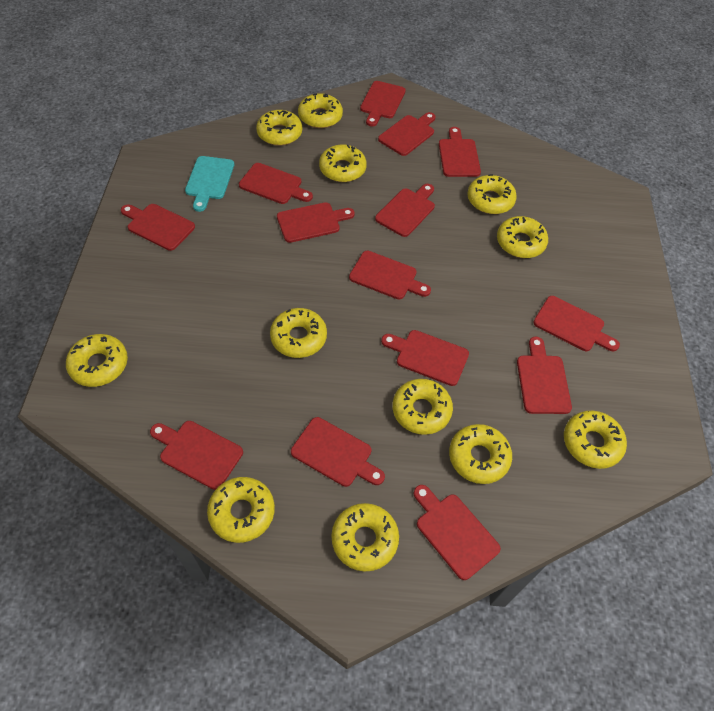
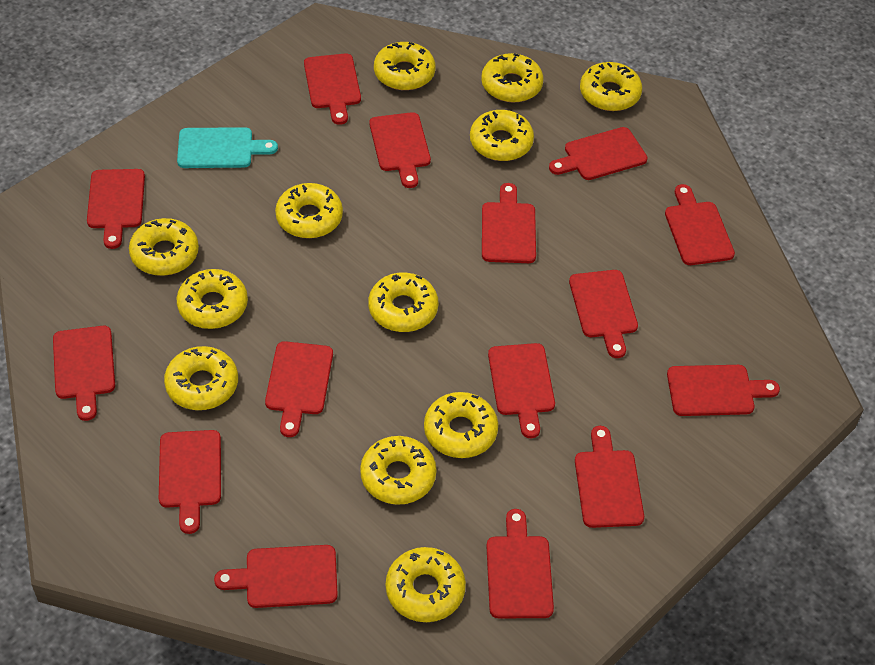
red cutting board: [121,204,195,251] [150,421,243,490] [239,163,313,204] [277,202,355,243] [291,417,385,487] [349,251,431,300] [360,81,406,127] [375,184,435,237] [378,112,436,156] [381,330,469,386] [414,485,501,580] [439,127,481,177] [517,337,572,414] [533,296,620,351] = 14 -> [53,326,115,421] [87,169,145,249] [159,430,221,534] [214,545,338,608] [265,341,333,437] [304,53,361,125] [369,112,431,188] [482,183,536,263] [486,509,554,618] [488,343,555,438] [549,127,648,180] [569,270,638,358] [575,426,644,528] [665,184,735,265] [667,365,780,416] = 15

